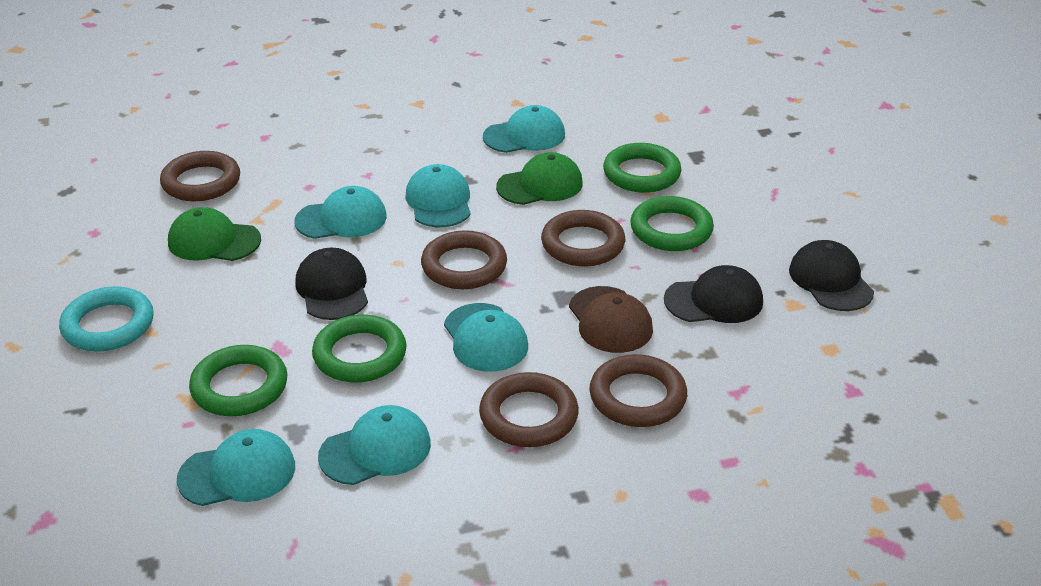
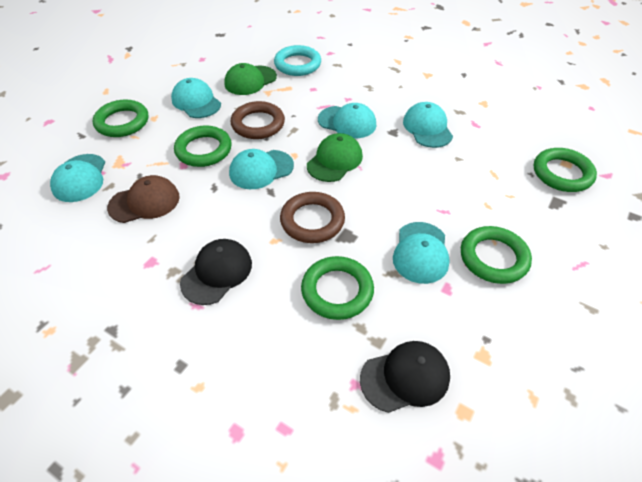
black cap: [295,248,368,320] [664,265,763,323] [789,240,874,311] = 3 -> [180,239,252,305] [360,341,450,413] = 2
brown ring: [160,151,240,201] [421,230,507,289] [479,372,579,447] [541,210,625,267] [589,354,687,427] = 5 -> [231,101,285,139] [280,192,345,243] = 2
green ring: [189,345,288,416] [312,314,407,383] [603,143,682,193] [630,196,714,251] = 4 -> [93,99,148,137] [174,125,232,167] [301,256,374,320] [461,226,532,284] [534,148,597,192] = 5

